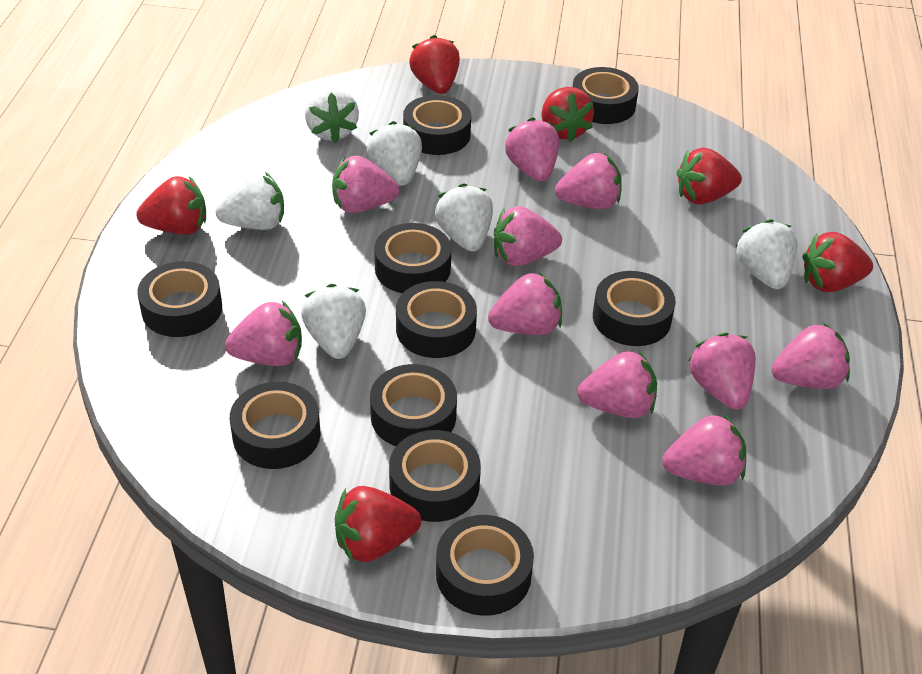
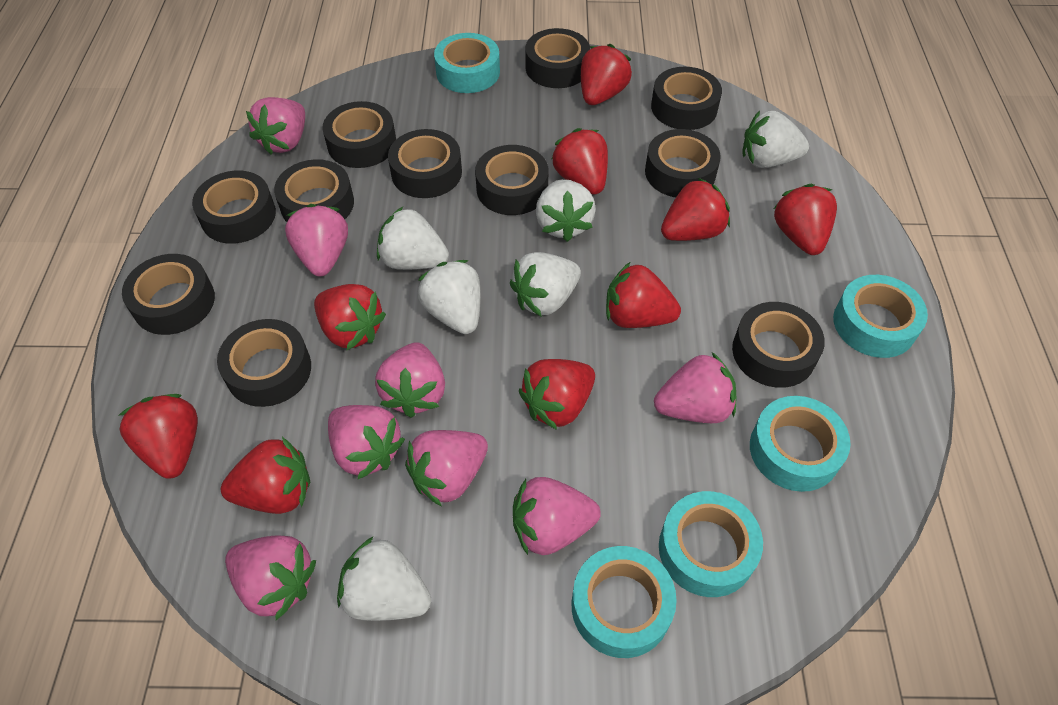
black tape: [137,261,222,337] [230,382,320,469] [370,364,457,446] [374,223,452,293] [389,430,481,522] [396,281,477,358] [403,95,471,155] [436,515,534,616] [573,67,639,124] [593,271,676,346] = 10 -> [122,254,215,335] [192,171,276,244] [217,319,311,407] [274,159,354,222] [322,101,396,168] [388,129,462,198] [475,145,548,215] [525,28,590,88] [645,129,721,197] [651,67,722,130] [732,302,825,388] = 11
pink strawberry: [225,301,302,366] [332,155,399,213] [488,271,562,335] [494,206,562,266] [505,117,559,181] [555,153,622,209] [577,351,657,418] [662,414,746,486] [688,332,756,409] [771,323,850,389] = 10 -> [225,535,316,620] [246,97,305,155] [285,204,348,276] [328,405,405,479] [375,342,445,418] [405,430,488,506] [513,477,601,555] [654,352,736,423] = 8
red strawberry: [136,176,206,235] [335,486,421,562] [409,35,460,94] [541,87,594,142] [677,148,742,205] [802,232,873,292] = 6 -> [118,394,198,479] [221,437,310,514] [314,284,386,350] [519,359,595,430] [551,128,608,195] [581,44,632,105] [606,262,681,328] [661,178,730,241] [773,184,837,255] = 9
turquoise tape: none = 0 -> [434,33,500,93] [572,546,677,658] [659,491,763,597] [750,396,851,492] [833,275,928,358] = 5

